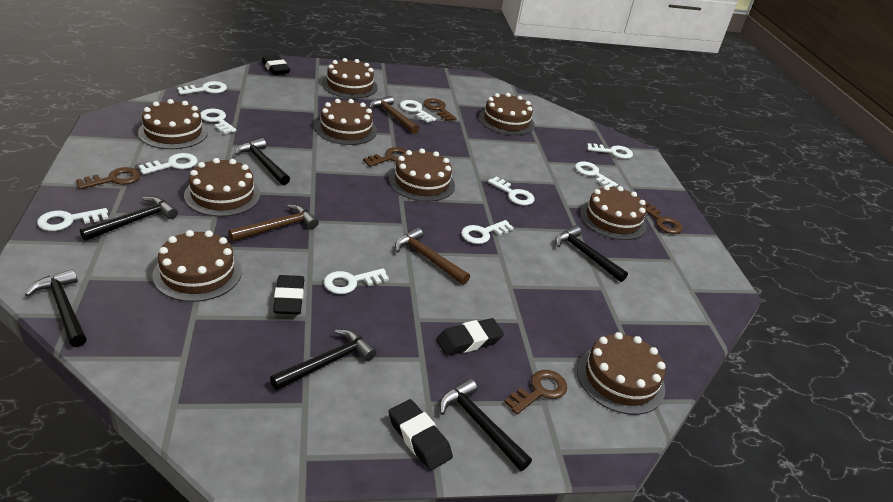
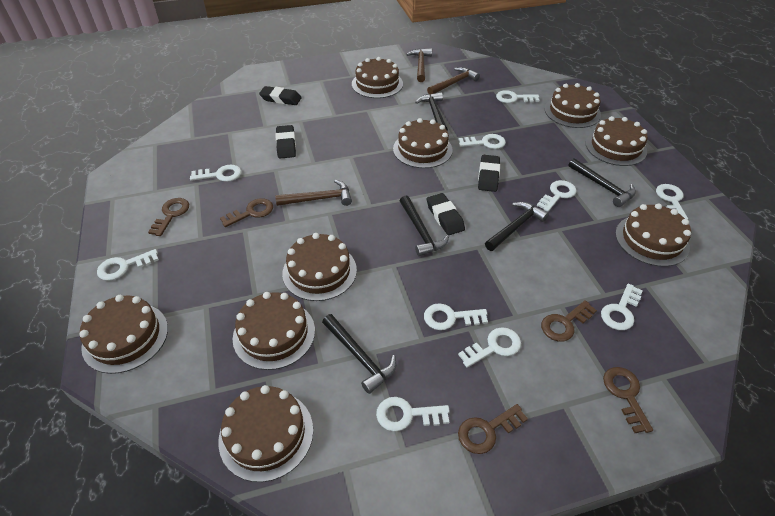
black hammer: [25,269,87,347] [80,196,178,241] [235,138,290,185] [270,329,377,391] [440,378,532,471] [556,225,628,282] = 6 -> [322,314,396,394] [400,195,449,256] [415,92,448,131] [485,202,549,251] [568,158,636,207] = 5

